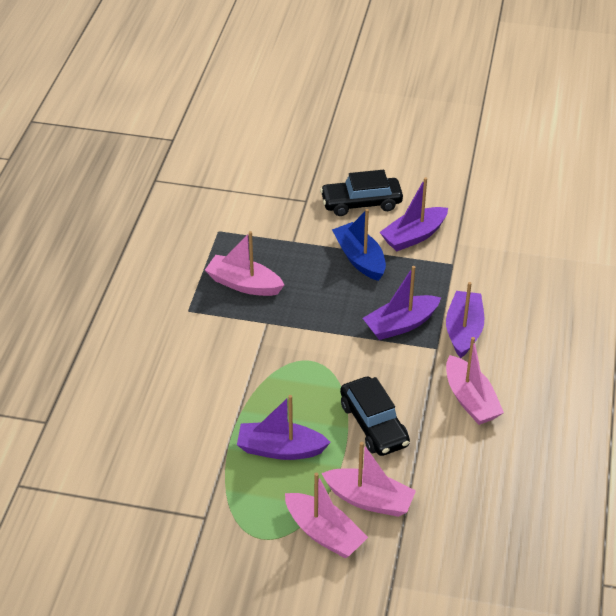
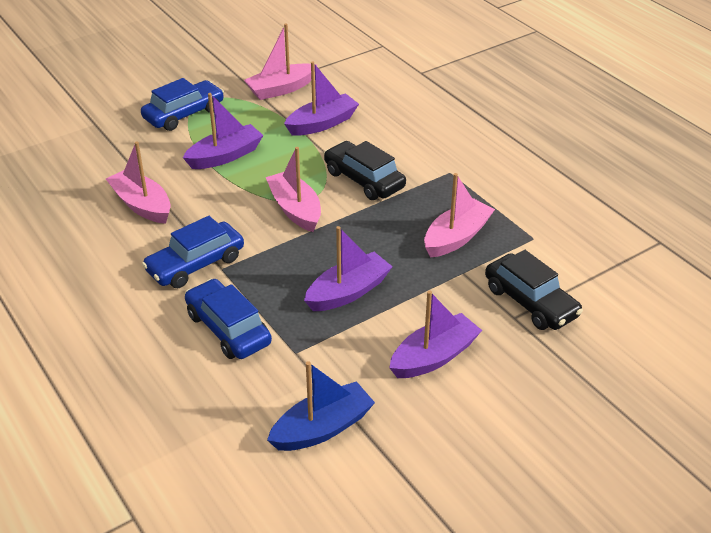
blue car: none = 0 -> [141,78,224,131] [142,216,244,288] [185,279,272,359] = 3

